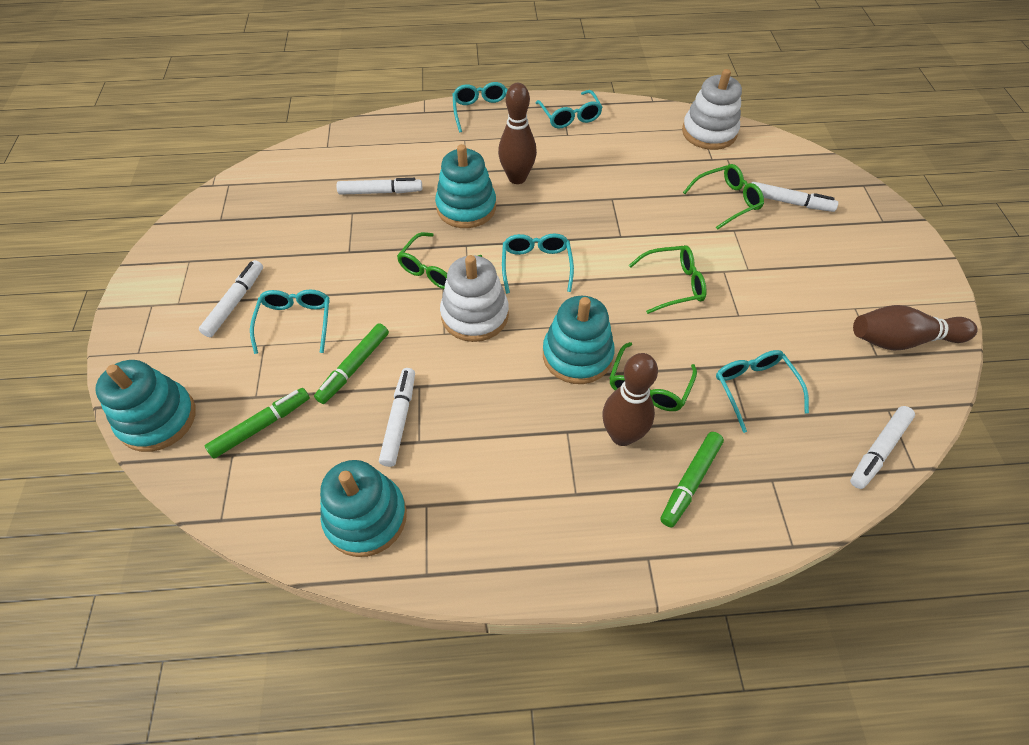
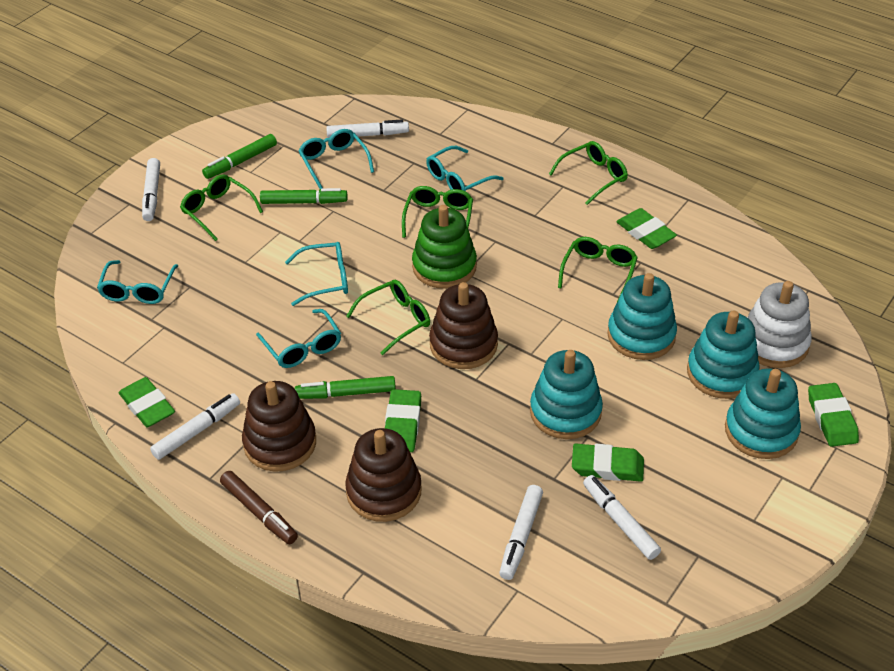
brown bowling pin: [498,83,537,184] [603,353,658,446] [853,305,978,350] = 3 -> none = 0
brown marker: none = 0 -> [220,471,298,545] = 1
brown stacking toy: none = 0 -> [242,381,316,472] [345,428,422,522] [429,282,498,369] = 3
green eraser: none = 0 -> [118,377,175,427] [385,389,421,452] [572,444,644,482] [616,208,677,249] [808,383,859,447] = 5
green glasses: [397,232,482,289] [609,342,697,411] [629,245,707,314] [683,164,764,230] = 4 -> [180,174,263,241] [346,280,430,355] [402,186,473,238] [549,141,628,205] [558,237,638,302] = 5
green stacking toy: none = 0 -> [412,205,477,289] = 1
white stacking toy: [440,255,509,342] [682,69,742,150] = 2 -> [747,281,812,368] = 1

